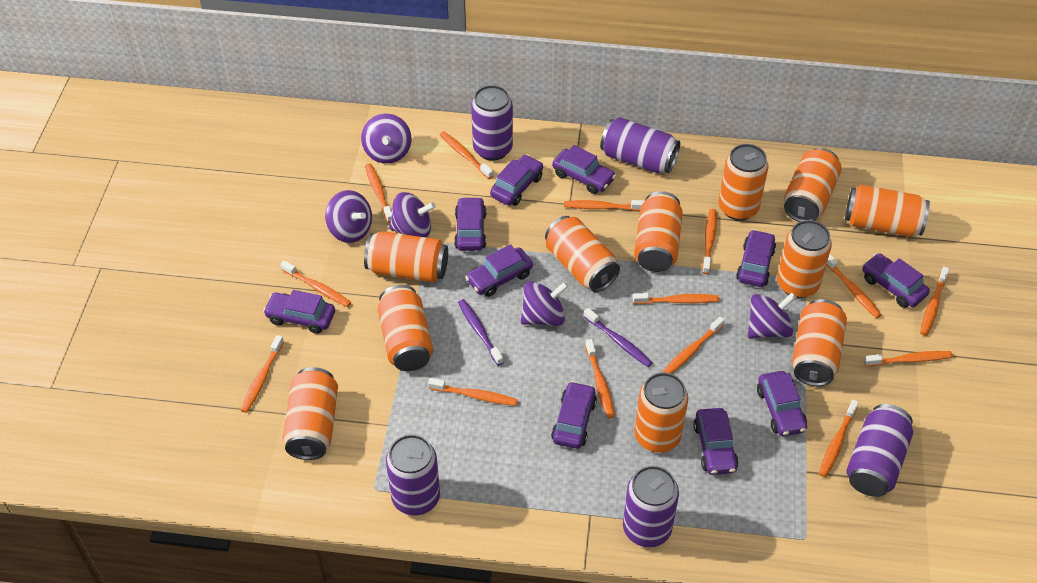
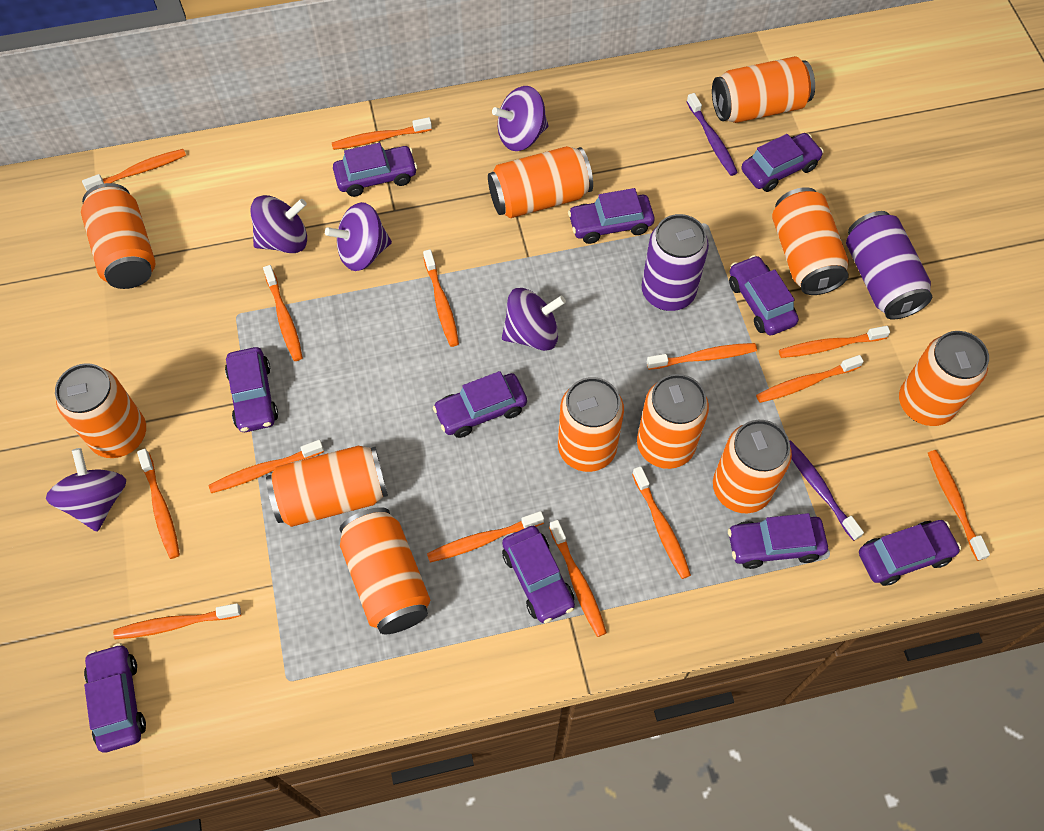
purple can: [386,434,440,516] [471,85,513,161] [600,117,680,174] [623,466,679,547] [846,404,913,497] = 5 -> [642,214,709,311] [846,211,932,320] = 2

